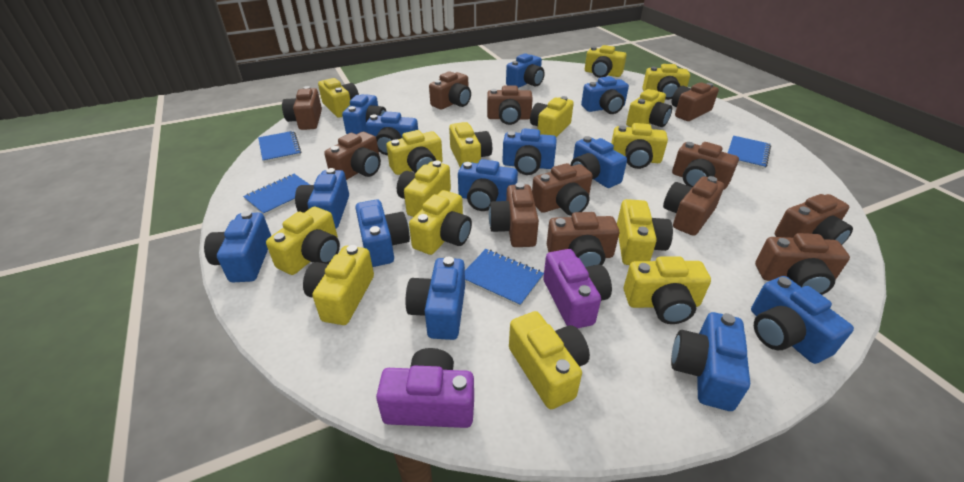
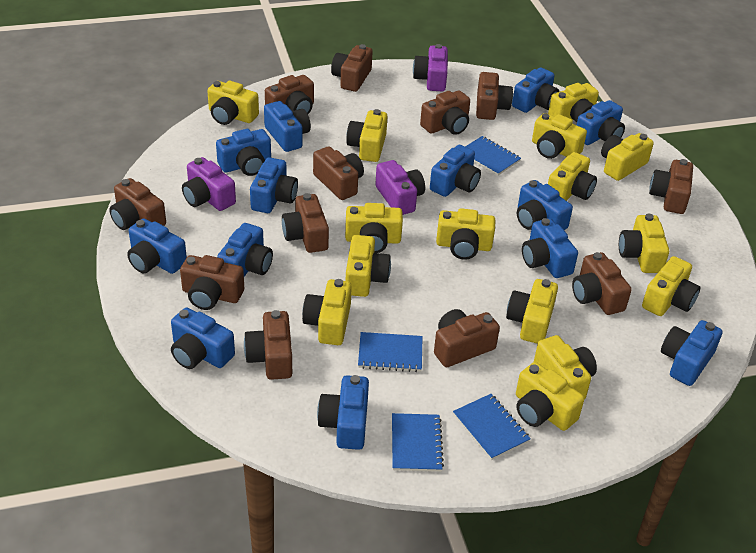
purple camera: [376,348,474,428] [543,249,612,328] = 2 -> [182,157,236,211] [375,160,425,215] [413,44,448,91] = 3

